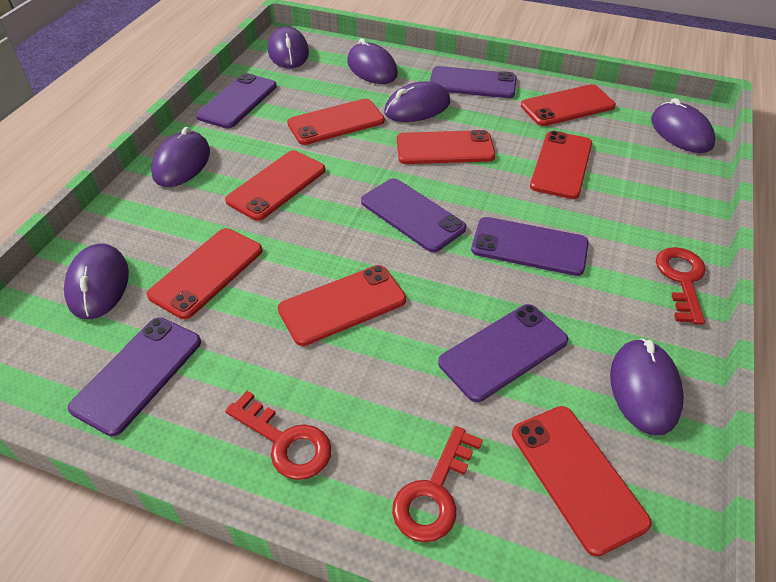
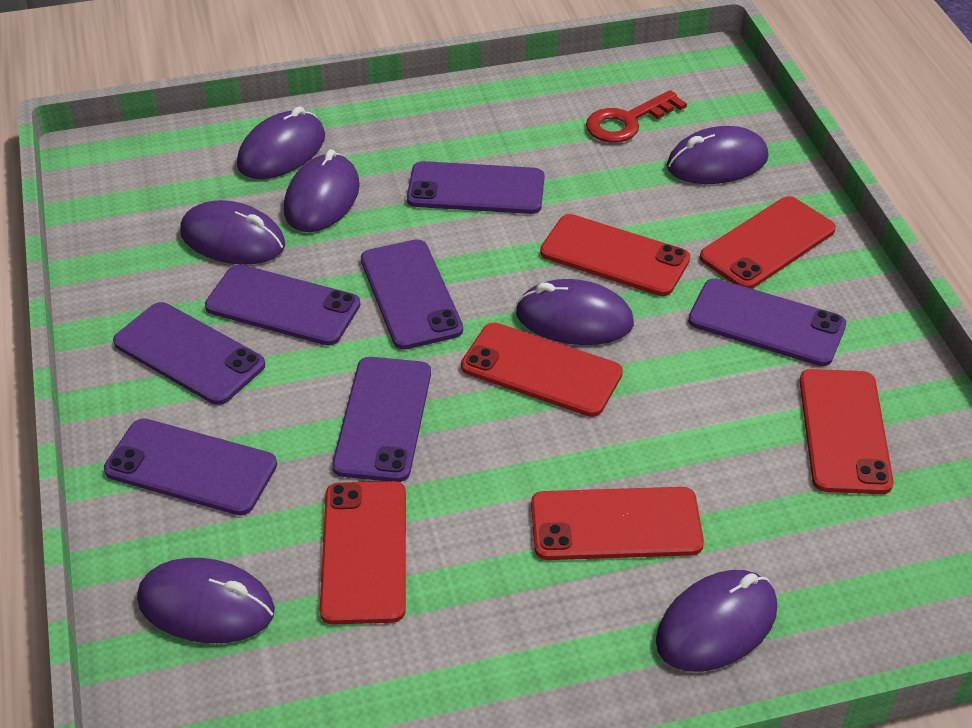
purple phone: [68,317,201,436] [196,73,277,129] [361,178,466,252] [430,66,517,98] [438,304,568,402] [471,217,589,276] = 6 -> [104,418,277,515] [113,302,265,405] [205,264,360,346] [332,357,431,482] [361,239,463,350] [407,161,545,214] [688,278,846,366] = 7
red key: [225,391,332,480] [392,426,483,542] [656,247,706,325] = 3 -> [586,90,687,143] = 1
red phone: [147,228,262,319] [225,150,325,221] [278,265,406,346] [287,99,385,145] [397,130,495,164] [512,406,652,557] [521,84,616,126] [530,131,592,199] = 8 -> [320,481,406,625] [461,323,623,417] [531,487,704,560] [540,214,690,296] [700,196,836,289] [799,369,894,494] = 6

